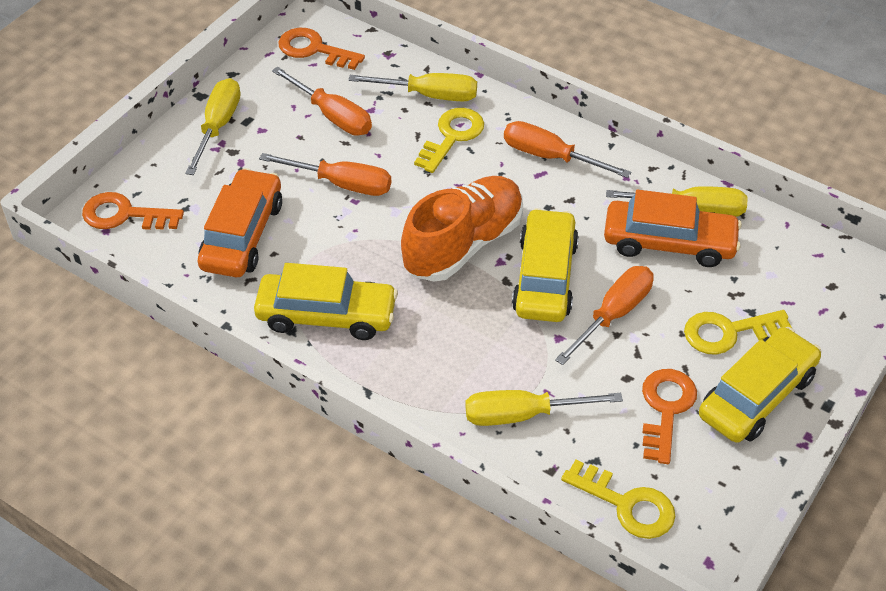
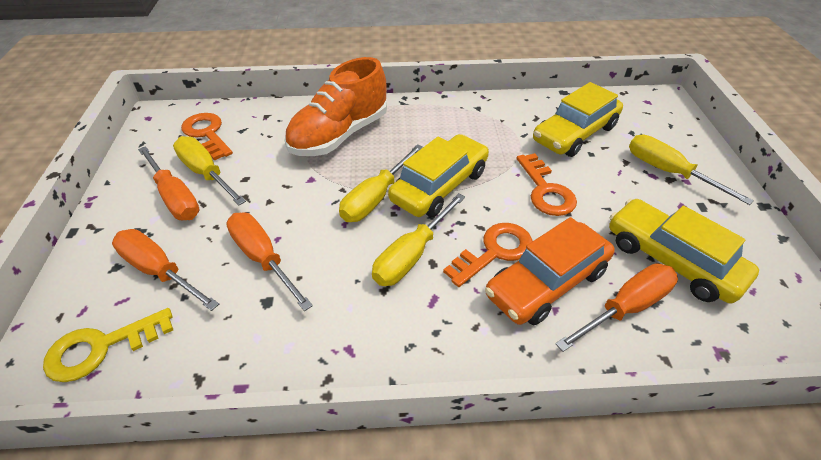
orange car: [198,168,282,277] [604,190,742,267] = 2 -> [485,217,615,325] = 1
yellow key: [414,108,484,173] [561,460,675,539] [684,310,792,355] = 3 -> [43,308,173,382] = 1

